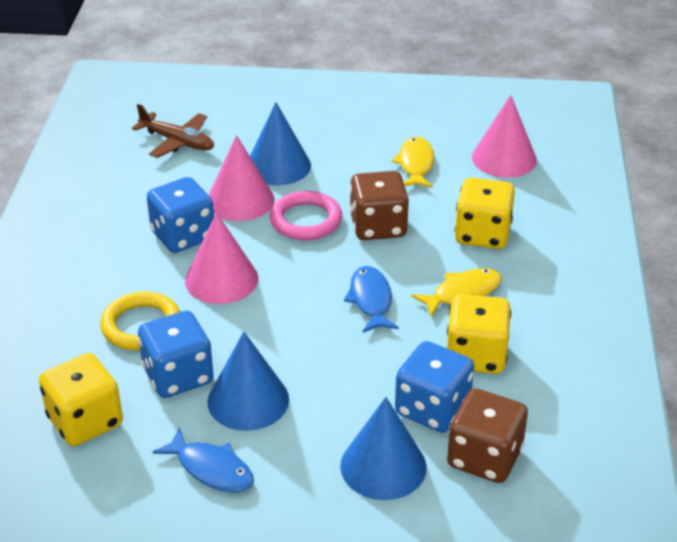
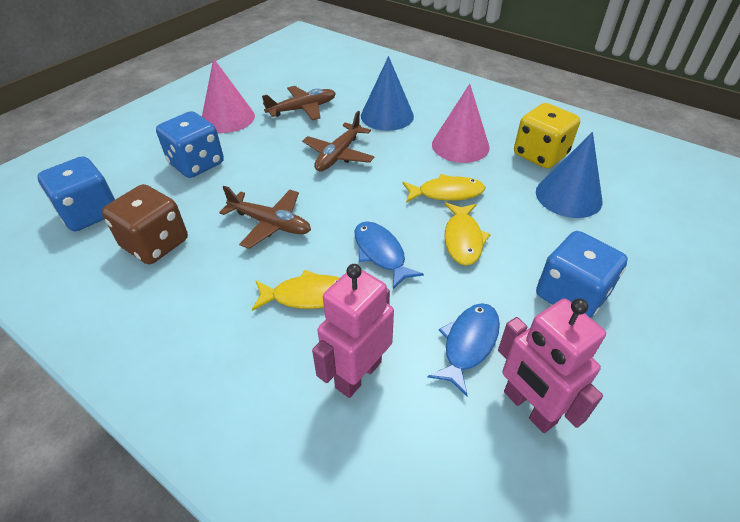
blue cone: [208,332,289,431] [250,102,311,185] [340,397,427,500] = 3 -> [361,56,414,131] [536,132,602,218] = 2
brown dice: [350,171,409,240] [447,388,528,483] = 2 -> [102,184,188,264] = 1
brown plane: [132,104,214,158] = 1 -> [219,186,311,249] [262,86,336,120] [302,111,375,171] = 3
pink cone: [185,213,258,304] [209,135,274,221] [472,95,537,178] = 3 -> [202,58,255,133] [432,84,490,163] = 2
pink ring: [269,191,342,240] = 1 -> none = 0
pink robot: none = 0 -> [312,264,394,398] [498,298,606,433] = 2
yellow dice: [39,353,123,446] [447,294,511,374] [455,177,515,249] = 3 -> [514,103,580,169] = 1
yellow fish: [391,137,434,188] [412,268,502,317] = 2 -> [252,270,340,311] [402,174,485,203] [444,203,491,266] = 3
yellow ring: [100,292,180,351] = 1 -> none = 0

